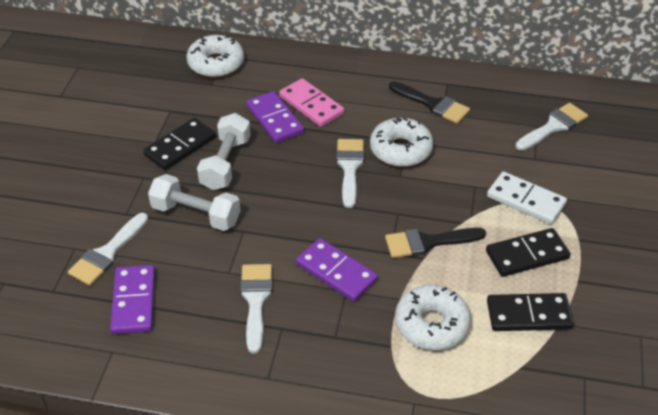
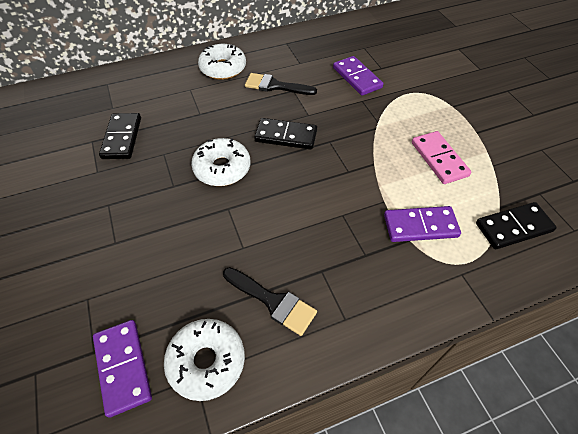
white brush: [68,213,148,286] [240,264,272,353] [336,139,364,208] [515,103,588,151] = 4 -> none = 0
white domino: [487,172,567,224] = 1 -> none = 0
white dumbbell: [148,174,241,231] [197,113,251,190] = 2 -> none = 0

